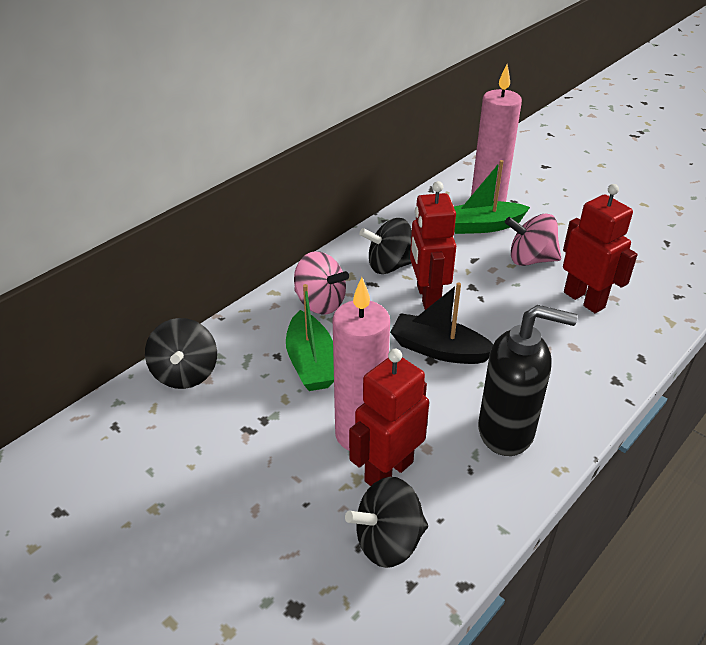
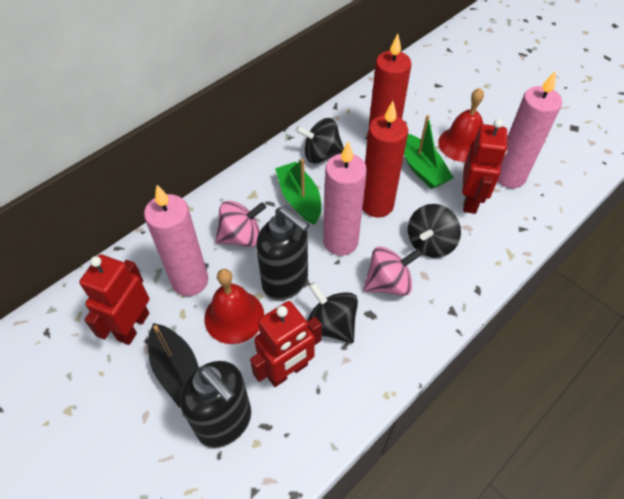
black soap dispenser: [478,305,578,456] = 1 -> [180,361,251,448] [256,206,310,300] = 2
pink candle: [333,277,390,450] [471,65,522,202] = 2 -> [144,185,208,296] [323,141,367,256] [497,70,562,188] = 3
red bell: none = 0 -> [204,269,264,344] [438,88,484,162] = 2
red candle: none = 0 -> [362,101,408,217] [367,34,411,140] = 2

